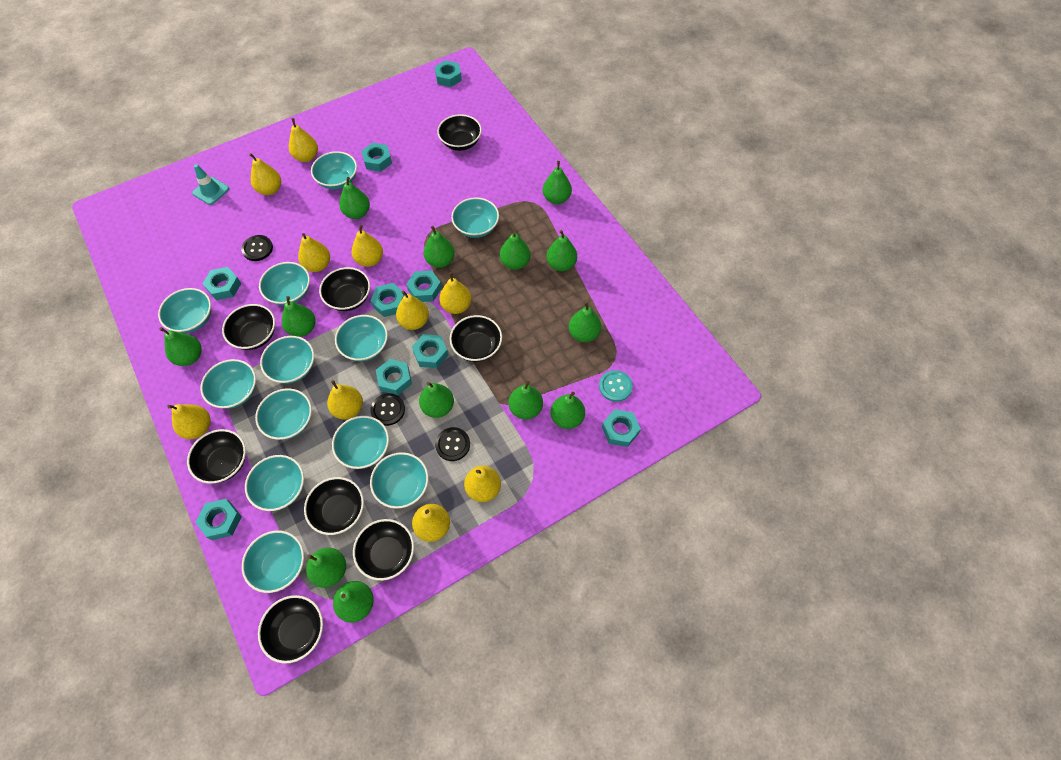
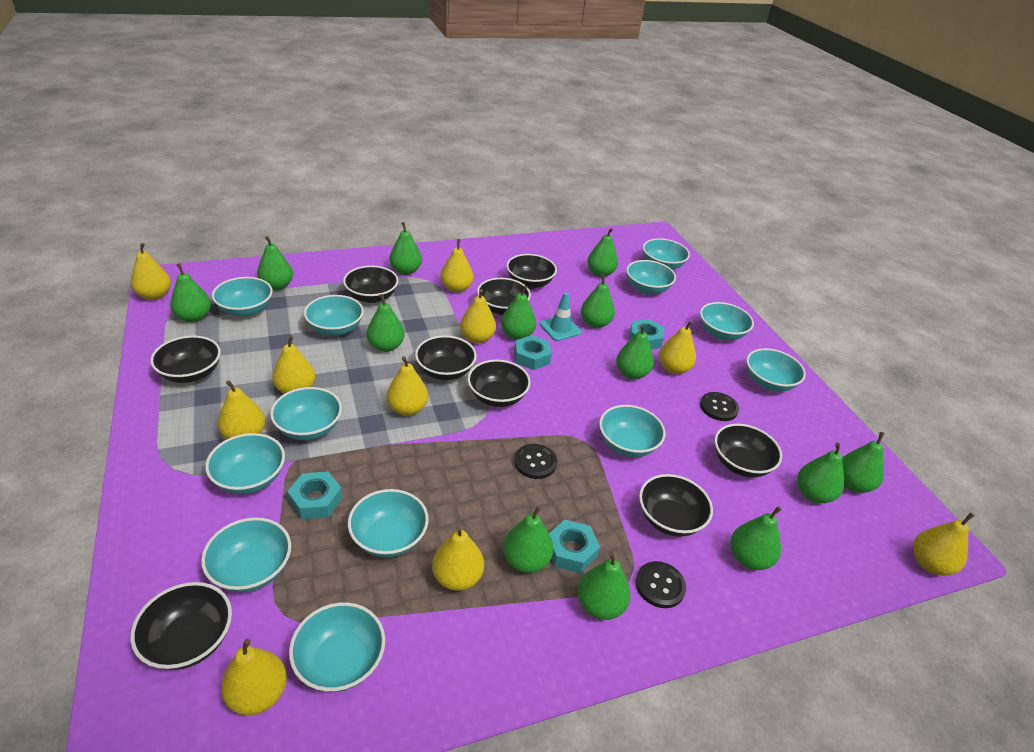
black bowl: [187,429,246,484] [222,304,275,350] [258,595,323,664] [304,477,364,535] [319,267,370,311] [353,519,414,581] [437,114,482,151] [450,315,502,362] = 8 -> [130,582,232,670] [150,336,221,383] [343,265,399,303] [415,335,477,380] [468,360,531,407] [477,278,531,315] [506,254,557,289] [639,474,713,537] [714,424,782,478] = 9
turquoise button: [599,370,633,402] = 1 -> none = 0
turquoise nut: [195,499,242,540] [202,267,241,300] [361,143,392,172] [370,283,404,317] [376,359,412,396] [406,270,442,302] [412,334,448,368] [434,60,462,87] [602,409,641,447] = 9 -> [287,471,343,519] [514,335,552,370] [549,520,600,573] [629,319,665,350] = 4

